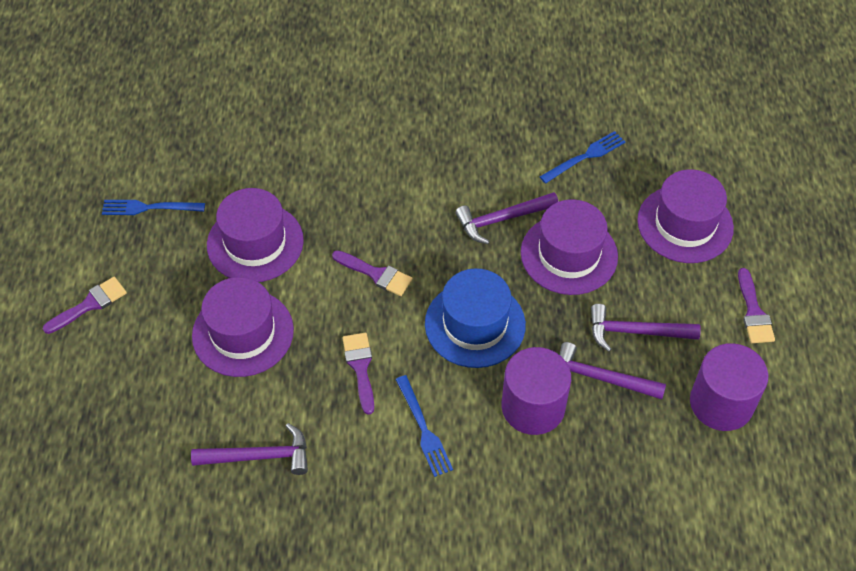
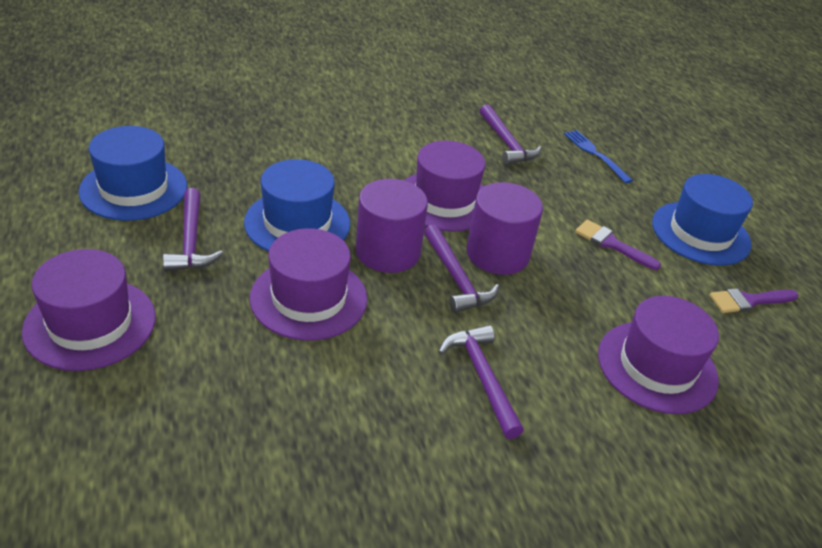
blue fork: [102,200,205,215] [395,375,453,477] [540,131,625,184] = 3 -> [564,130,633,183] = 1
blue hat: [425,268,526,368] = 1 -> [78,126,187,221] [244,159,350,252] [652,174,753,266] = 3
purple brush: [43,277,127,334] [332,250,413,296] [343,333,374,415] [738,268,775,343] = 4 -> [575,220,661,270] [710,288,798,313] = 2

